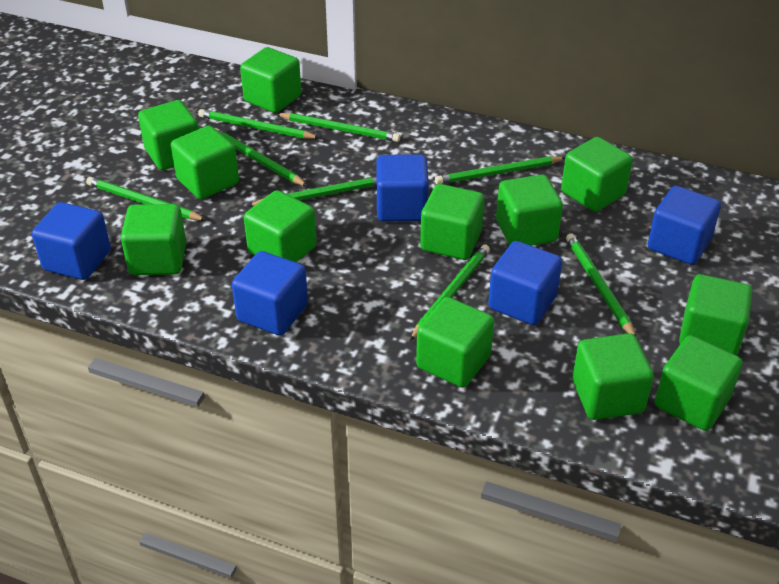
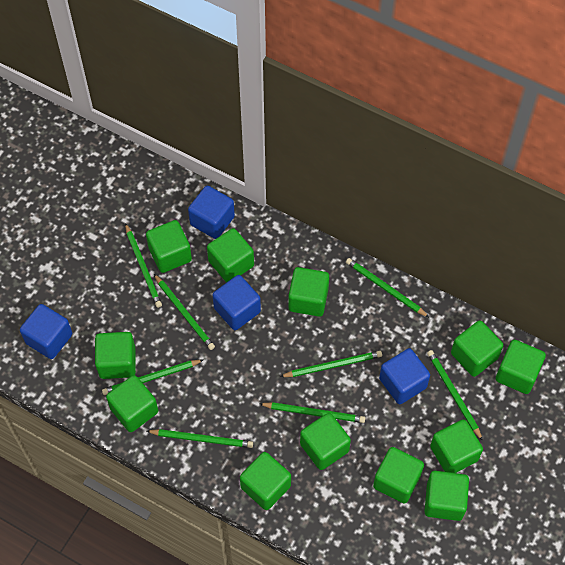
blue cube: [32,202,111,280] [232,251,308,336] [376,154,429,221] [488,241,562,325] [647,186,721,265] = 5 -> [20,304,72,359] [188,186,235,239] [213,275,261,330] [379,348,430,404] = 4

